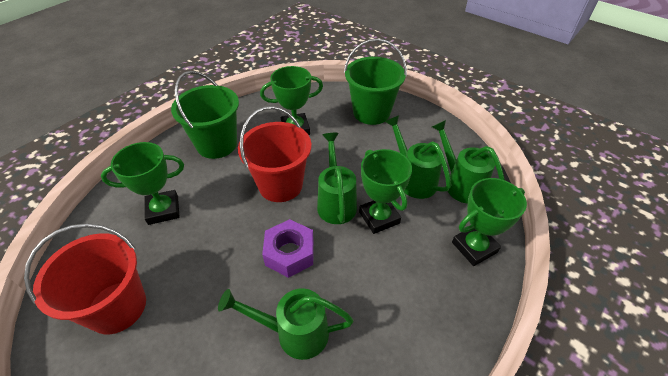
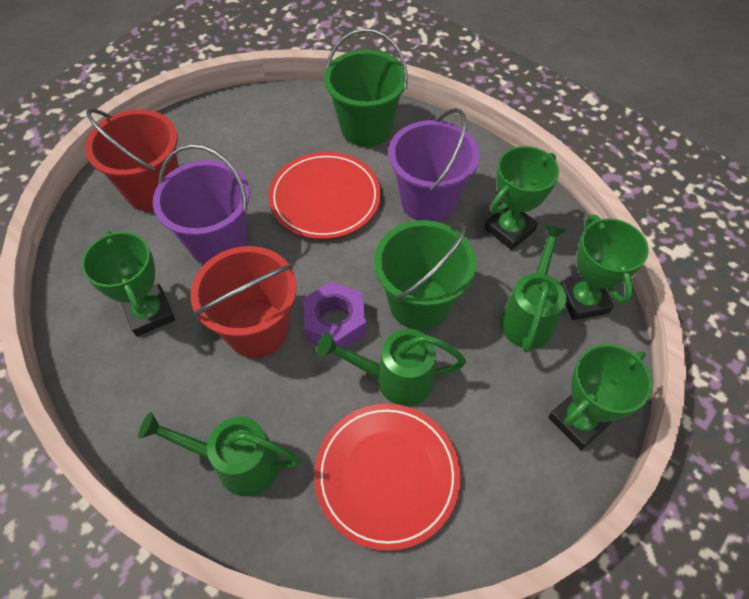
green watering can: [218,288,353,360] [317,133,357,224] [385,115,451,199] [432,120,505,204] = 4 -> [138,412,301,497] [317,329,466,406] [500,224,567,353] = 3
purple bucket: none = 0 -> [153,144,250,264] [389,108,480,222] = 2
red plate: none = 0 -> [268,152,381,239] [314,404,461,551] = 2

